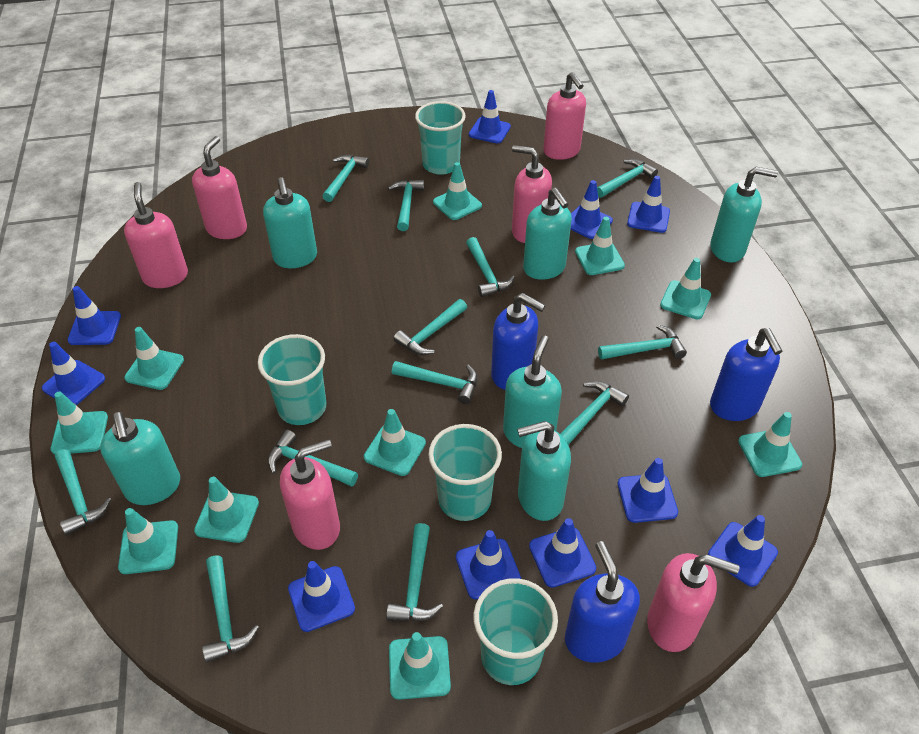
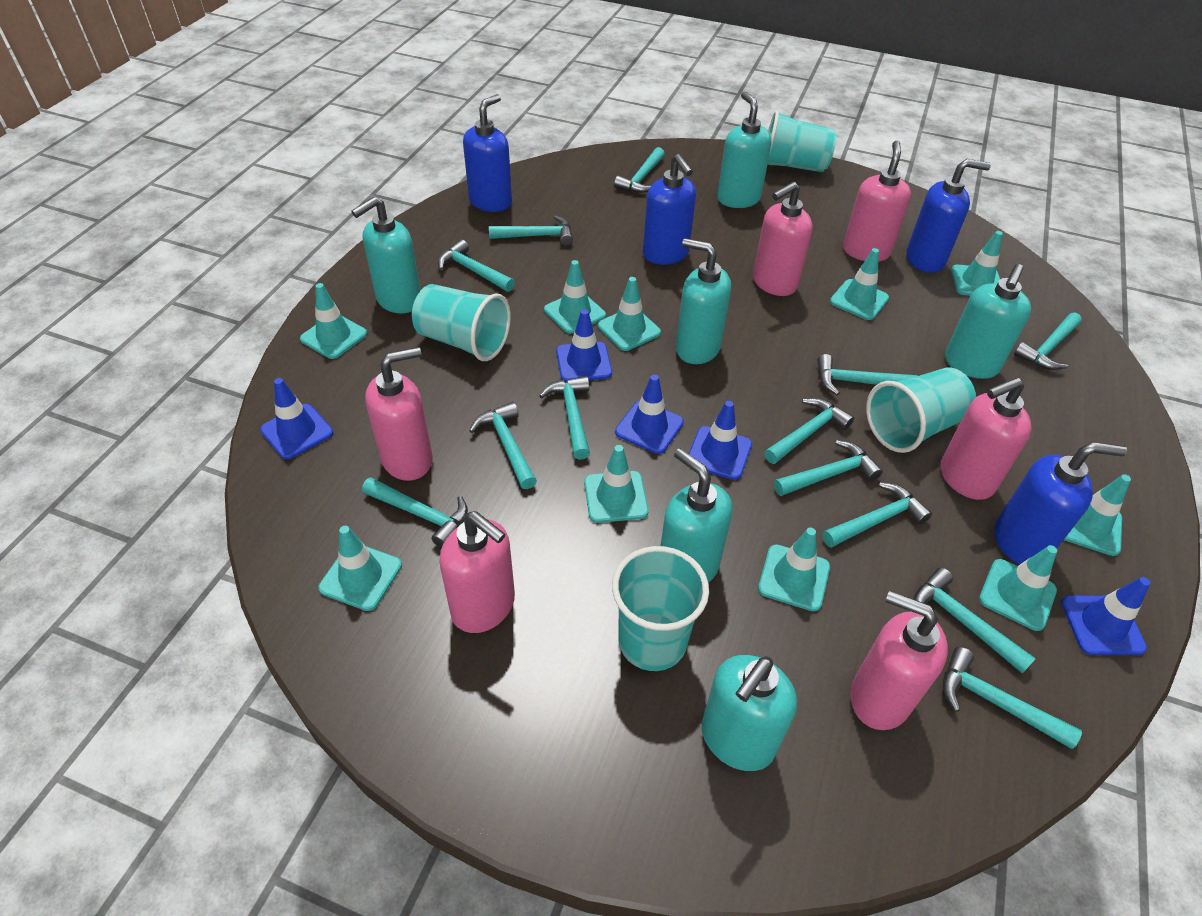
blue soap dispenser: [491,293,545,390] [565,541,640,663] [710,328,782,421] = 3 -> [463,94,512,212] [643,154,696,265] [906,159,991,273] [995,442,1127,565] = 4
blue traffic cone: [42,342,105,405] [67,286,121,345] [288,561,355,632] [456,530,521,599] [469,90,511,144] [529,518,596,588] [571,180,613,239] [618,458,678,523] [627,176,670,233] [708,515,778,587] = 10 -> [260,378,333,459] [556,309,612,382] [615,375,684,454] [689,401,752,480] [1061,577,1150,655] = 5
turquoise hammer: [55,449,111,535] [202,555,259,663] [268,430,358,487] [322,155,369,202] [386,523,443,622] [388,180,425,231] [392,361,478,404] [393,299,467,355] [466,237,515,297] [560,381,629,445] [597,159,658,198] [598,324,687,360] = 12 -> [362,477,468,548] [438,239,515,292] [469,402,537,489] [489,215,573,246] [539,376,590,460] [614,147,665,193] [764,398,854,464] [774,440,883,496] [817,354,917,395] [822,482,932,548] [914,568,1036,674] [943,647,1082,749] [1014,313,1082,370] = 13

